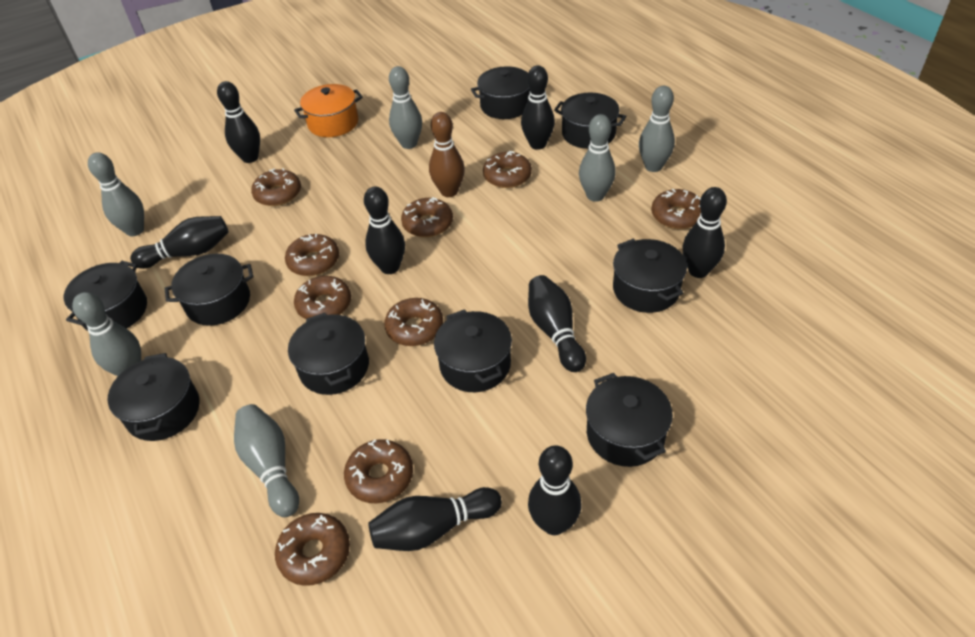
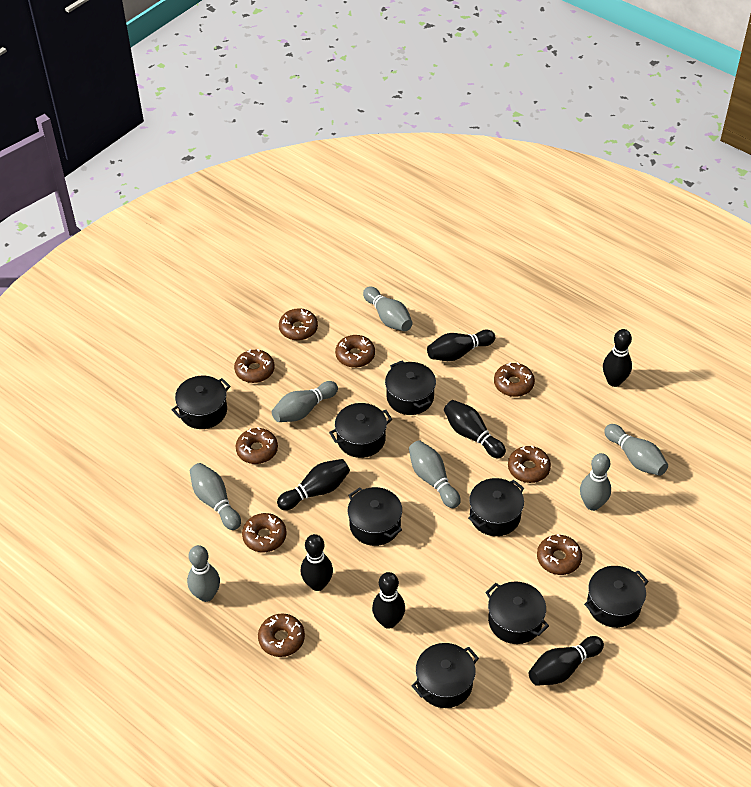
black bowling pin: [130,216,229,269] [217,81,260,163] [364,187,405,274] [368,487,502,551] [521,65,555,150] [528,275,586,372] [528,445,581,535] [683,187,727,278] = 8 -> [277,459,350,510] [300,534,333,591] [372,572,405,629] [427,330,495,361] [444,400,506,458] [529,636,604,686] [603,329,632,387] = 7
black pot: [64,261,147,331] [108,353,200,441] [165,254,253,326] [288,313,369,395] [434,309,512,392] [471,66,530,119] [554,93,627,149] [586,373,673,467] [613,239,687,313] = 9 -> [172,376,231,429] [329,403,393,458] [348,487,402,546] [385,361,436,415] [412,643,479,708] [468,478,524,536] [485,581,549,644] [584,566,649,628] = 8
brown bowling pin: [429,112,465,197] = 1 -> none = 0
grey bowling pin: [72,292,141,376] [88,152,144,236] [234,404,299,517] [389,66,422,149] [579,114,616,202] [639,86,675,172] = 6 -> [187,545,220,602] [190,463,241,530] [272,381,338,422] [363,287,413,331] [409,440,461,508] [580,453,611,511] [604,424,668,476] = 7
orange pot: [294,84,363,137] = 1 -> none = 0

